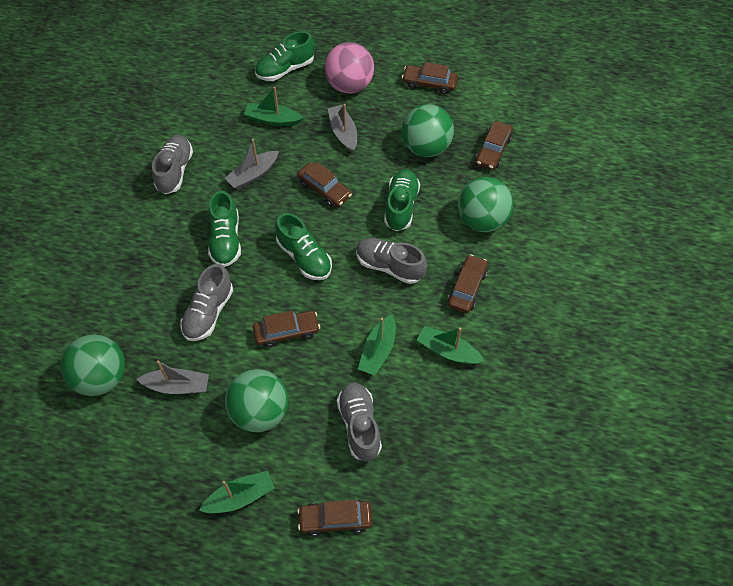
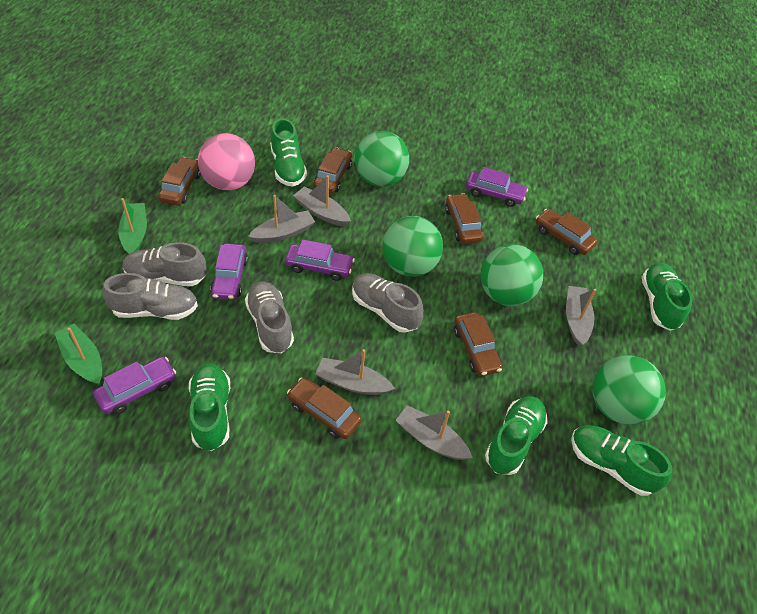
green boat: [199,471,275,513] [244,87,303,126] [358,314,396,376] [417,326,485,364] = 4 -> [55,324,102,385] [118,198,147,254] = 2
green shoe: [208,191,241,267] [255,31,315,81] [275,213,332,280] [384,169,420,231] = 4 -> [189,363,230,451] [270,118,307,187] [485,396,548,475] [571,425,672,496] [642,263,693,331] = 5
grey boat: [137,360,209,394] [225,139,279,189] [328,104,357,152] = 3 -> [248,195,315,243] [293,175,351,227] [316,349,395,395] [395,405,473,460] [566,286,596,346] = 5
purple car: none = 0 -> [93,357,176,414] [210,243,248,300] [285,240,355,281] [466,167,528,207] = 4

